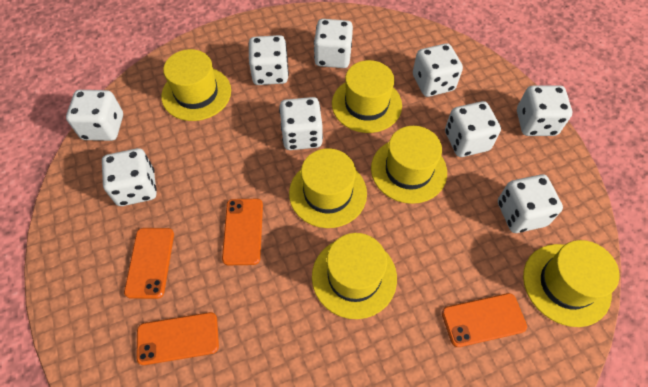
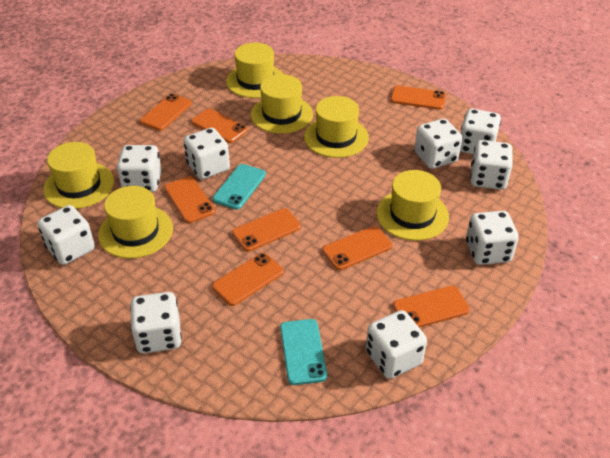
orange phone: [124,228,174,299] [137,312,219,365] [222,199,263,265] [442,293,527,347] = 4 -> [140,94,192,131] [164,176,215,223] [191,108,248,143] [212,253,284,306] [232,208,301,252] [322,226,392,270] [391,86,446,110] [393,286,470,328] = 8
turquoise phone: none = 0 -> [213,164,266,210] [280,319,327,385] = 2

